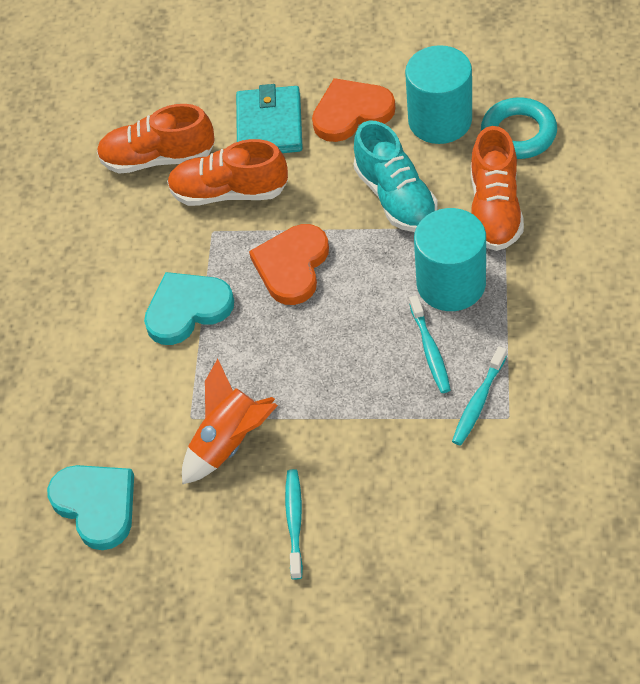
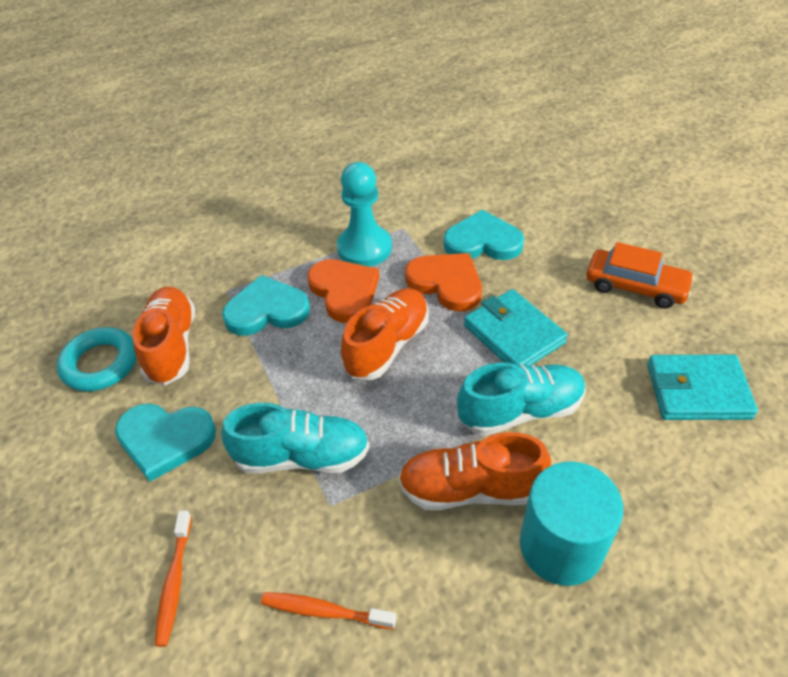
orange car: none = 0 -> [586,242,694,309] = 1
orange rocket: [182,359,278,484] = 1 -> none = 0
orange toothbrush: none = 0 -> [155,510,192,647] [261,592,396,629] = 2
turquoise cylinder: [405,45,472,144] [414,208,486,311] = 2 -> [520,462,623,586] = 1
turquoise heart: [47,465,134,550] [144,272,234,345] = 2 -> [115,403,216,482] [222,275,310,336] [443,210,524,260] = 3
turquoise pawn: none = 0 -> [337,162,392,267] = 1
turquoise shoe: [354,120,438,232] = 1 -> [221,403,370,473] [457,363,586,436] = 2
turquoise toothbrush: [285,469,303,580] [409,295,451,393] [452,346,507,446] = 3 -> none = 0
turquoise wallet: [236,84,303,153] = 1 -> [464,289,568,365] [647,354,758,420] = 2

